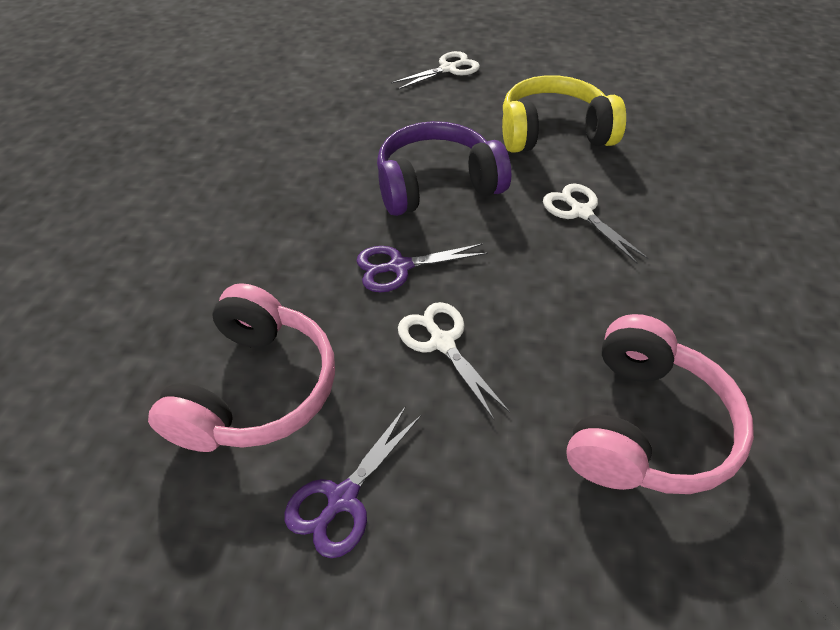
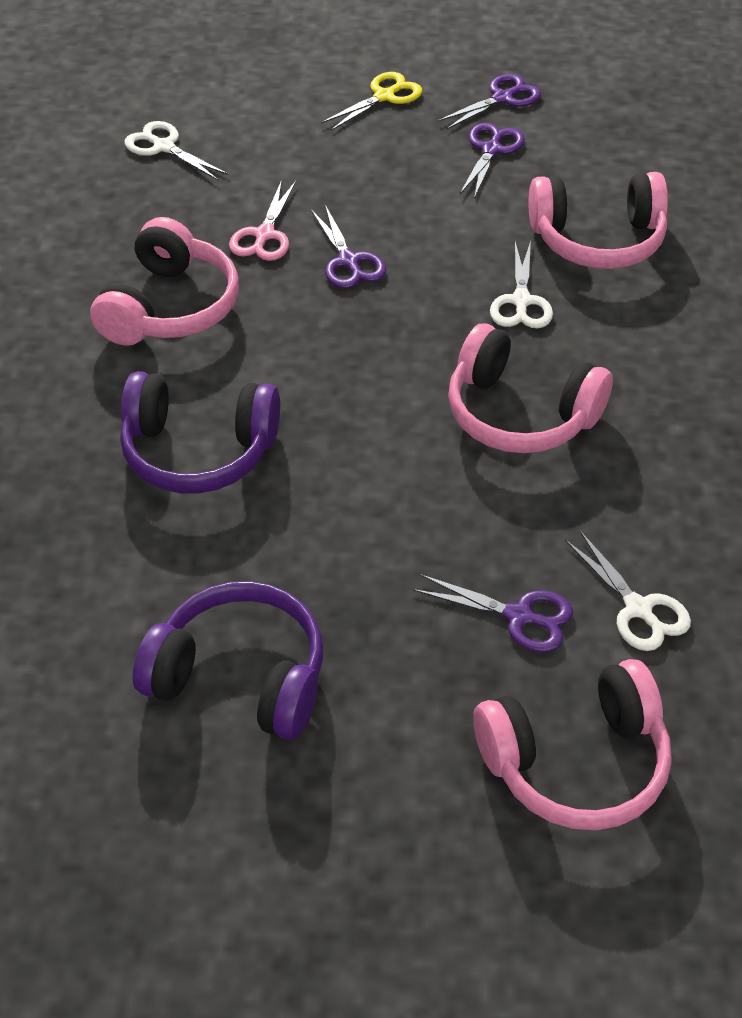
pink headphones: [148,283,335,452] [566,314,754,494] = 2 -> [90,217,239,346] [448,323,613,453] [473,659,672,830] [528,172,668,269] = 4
pink scissors: none = 0 -> [229,180,296,261] = 1
purple headphones: [377,121,511,216] = 1 -> [120,371,280,493] [133,581,323,740] = 2
purple scissors: [284,406,421,558] [357,243,488,292] = 2 -> [311,205,386,288] [413,574,573,652] [437,74,541,130] [460,123,525,198] = 4
yellow headphones: [502,75,626,153] = 1 -> none = 0
yellow scissors: none = 0 -> [321,72,422,131] = 1

